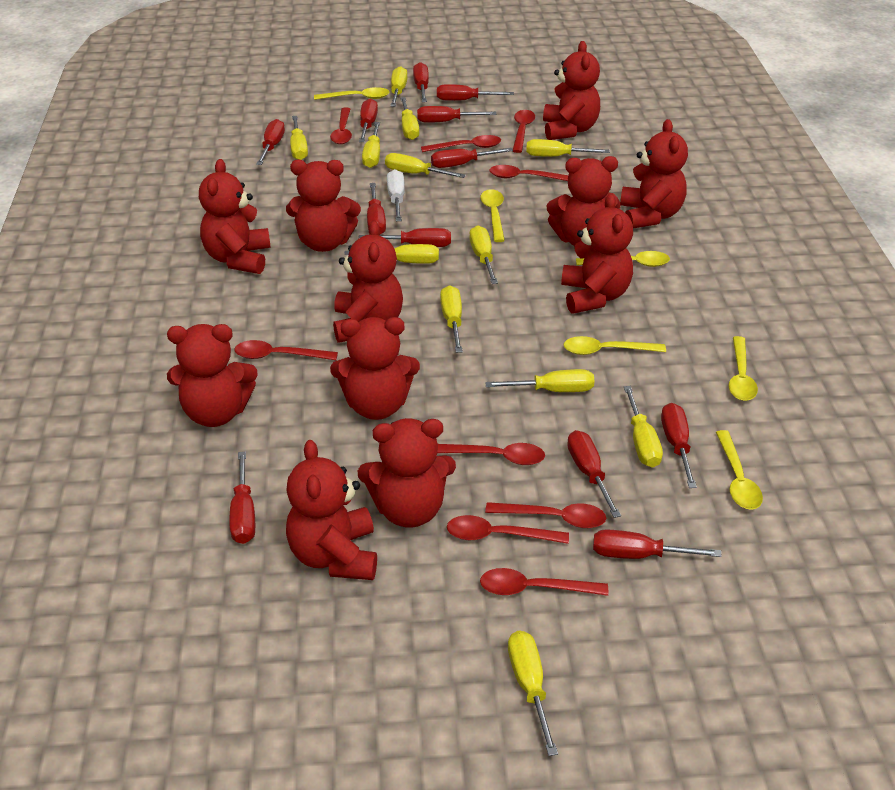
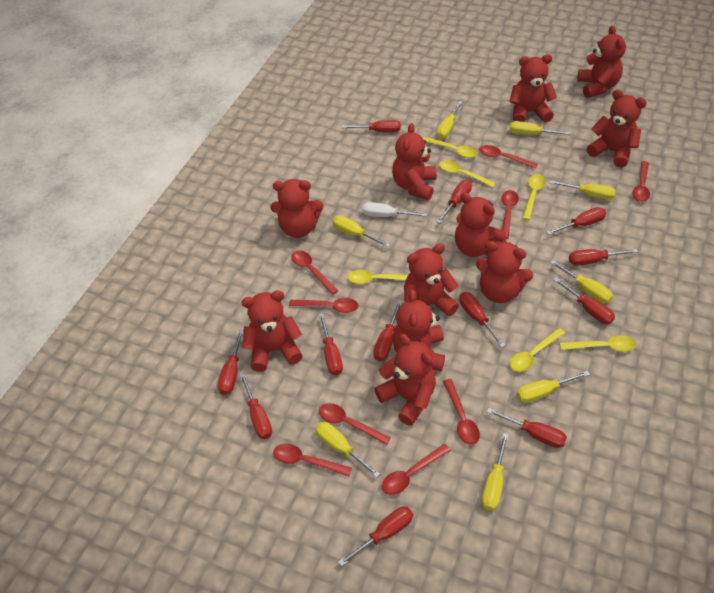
yellow screwdriver: [290,116,308,160] [344,244,439,264] [362,122,380,168] [385,153,466,178] [391,66,408,107] [401,97,419,140] [440,285,463,353] [469,225,498,284] [485,369,594,392] [508,631,558,756] [526,139,610,157] [624,386,663,468] = 12 -> [316,422,380,478] [332,215,390,247] [437,101,462,139] [482,433,509,511] [510,121,571,135] [516,371,590,403] [550,180,616,200] [550,260,613,303] = 8

